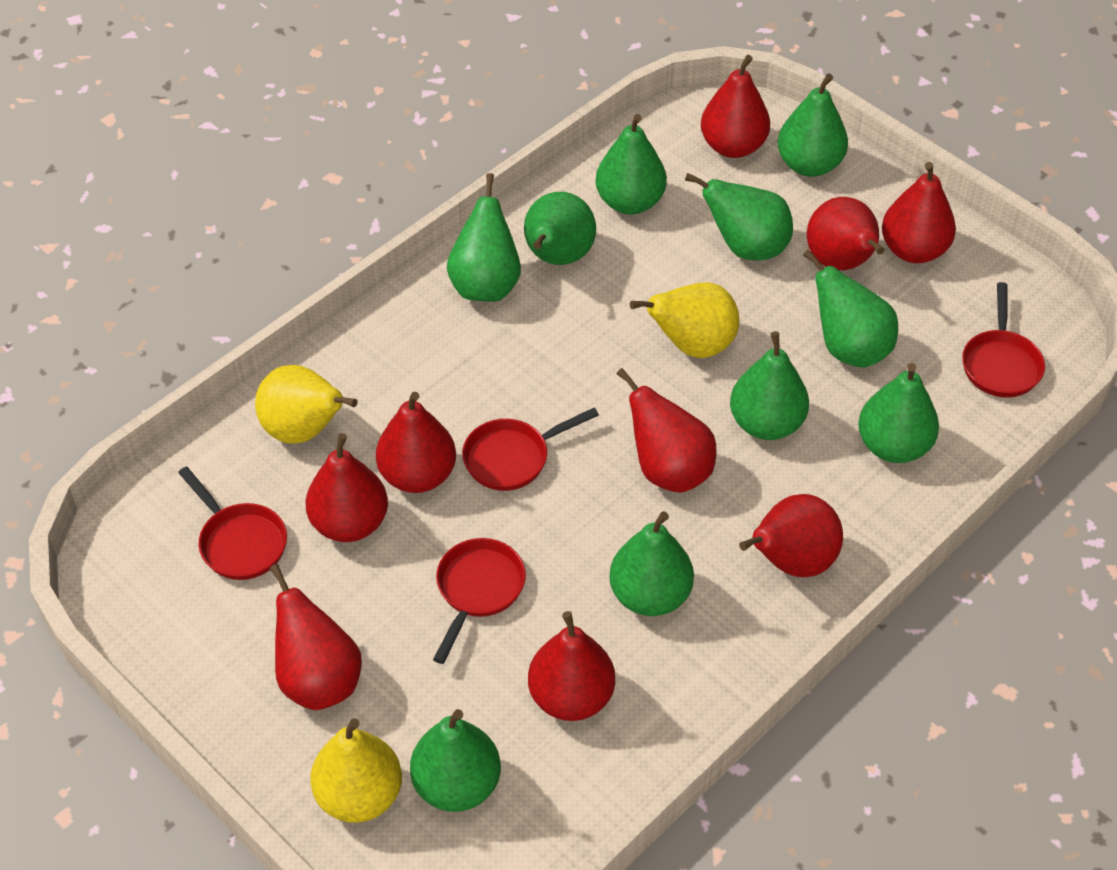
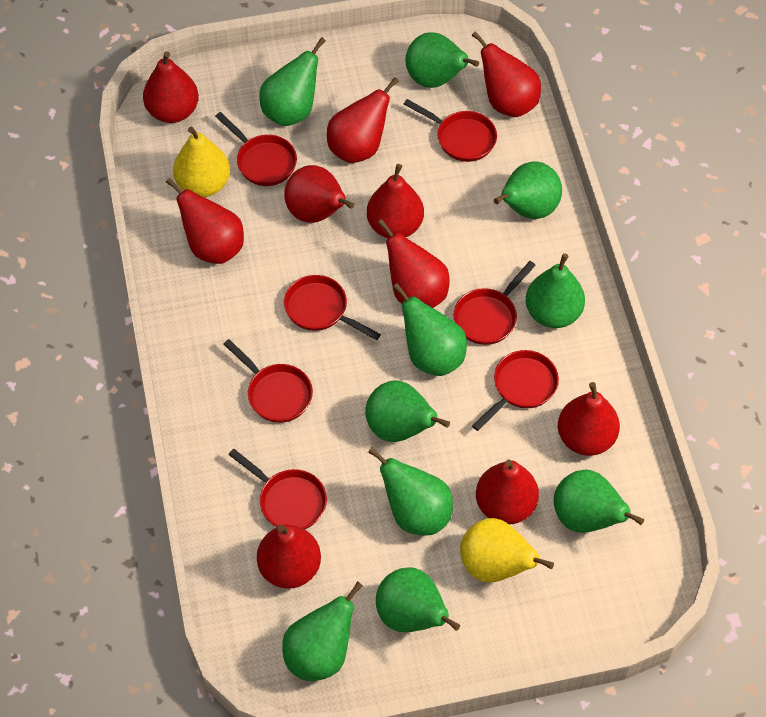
red pan: [178,466,287,580] [433,538,526,664] [462,408,599,491] [962,282,1045,398] = 4 -> [215,112,297,186] [223,339,313,423] [228,449,327,529] [284,275,381,340] [404,99,497,162] [453,261,536,345] [472,350,559,431] = 7
red pear: [270,564,362,710] [306,433,388,542] [376,392,456,493] [528,611,615,721] [616,368,716,493] [701,55,770,158] [739,494,843,577] [807,197,885,270] [882,162,956,263] = 9 -> [143,51,199,123] [166,178,244,264] [257,524,321,589] [284,165,354,223] [327,77,399,163] [367,164,424,238] [377,219,449,308] [472,31,541,117] [476,459,539,524] [558,382,620,456] = 10
yellow pear: [255,365,358,444] [310,718,402,823] [630,282,740,358] = 3 -> [173,127,230,197] [460,518,554,583] = 2

